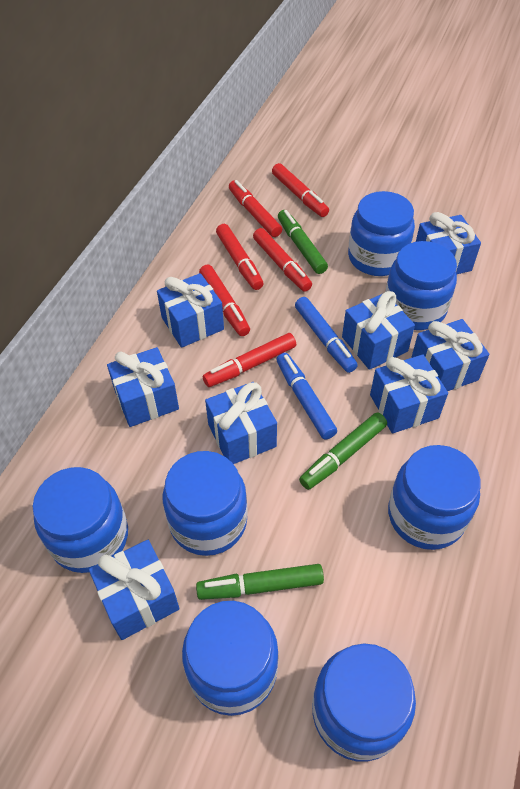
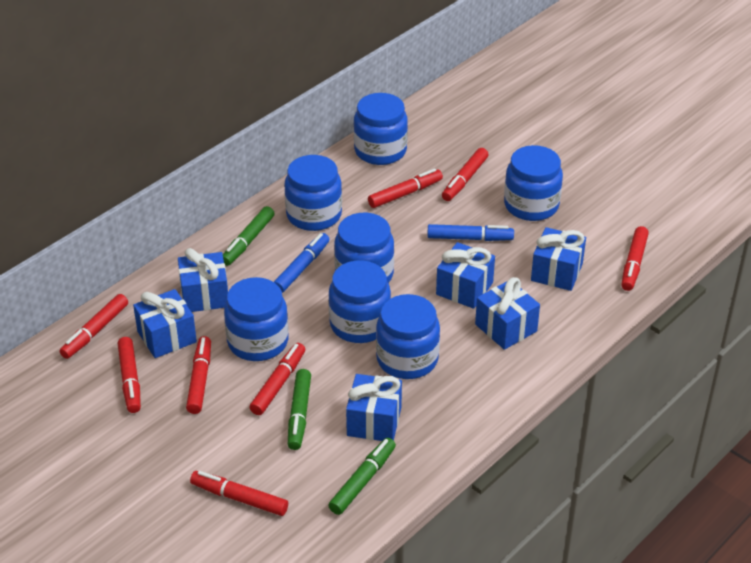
blue gift: [89,540,180,640] [107,347,179,427] [157,273,224,348] [205,382,277,464] [342,291,415,370] [370,355,448,434] [411,319,489,391] [416,212,481,274] = 8 -> [133,289,197,358] [178,248,228,312] [346,374,402,441] [436,242,495,309] [475,277,540,350] [531,227,586,291] = 6
red marker: [199,264,250,336] [203,333,296,387] [216,224,264,290] [229,180,282,237] [253,228,312,292] [272,163,329,217] = 6 -> [60,294,128,359] [118,337,141,413] [186,336,211,414] [190,471,288,516] [249,343,305,415] [368,169,443,208] [442,148,488,201] [621,226,649,291] = 8

